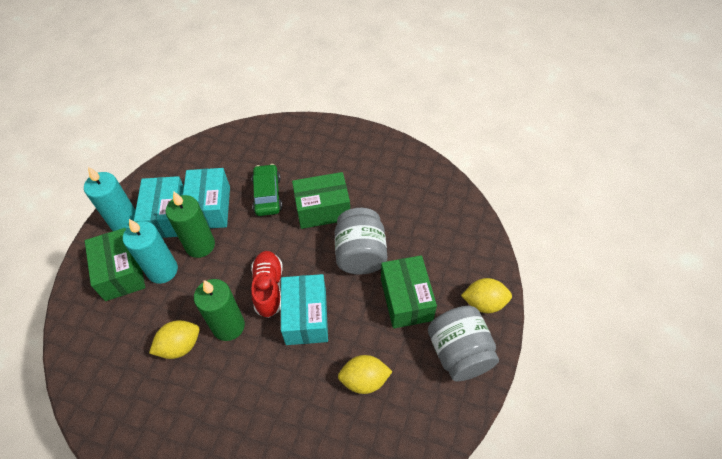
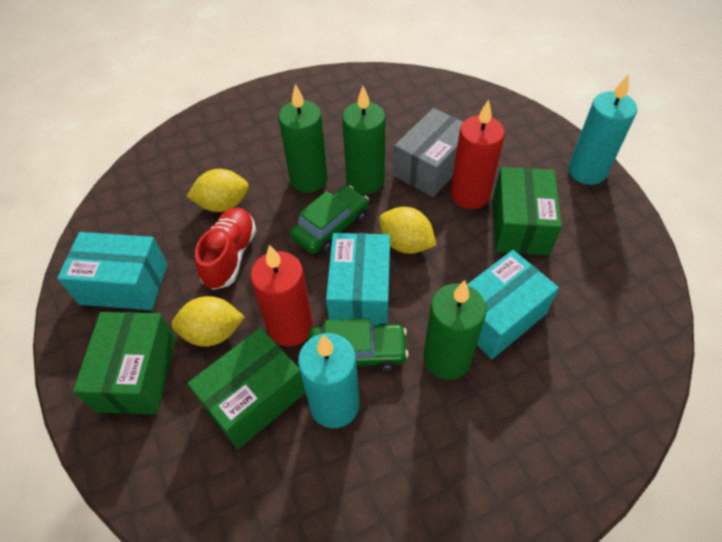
green candle: [165,191,215,258] [194,279,245,341] = 2 -> [278,84,328,192] [342,86,386,194] [423,280,487,380] = 3
green car: [251,164,282,216] = 1 -> [290,185,369,254] [308,318,409,372] = 2
grey box: none = 0 -> [393,108,463,197] = 1
grey jar: [335,208,387,275] [428,306,499,381] = 2 -> none = 0
red candle: none = 0 -> [250,245,313,347] [450,99,505,209] = 2

